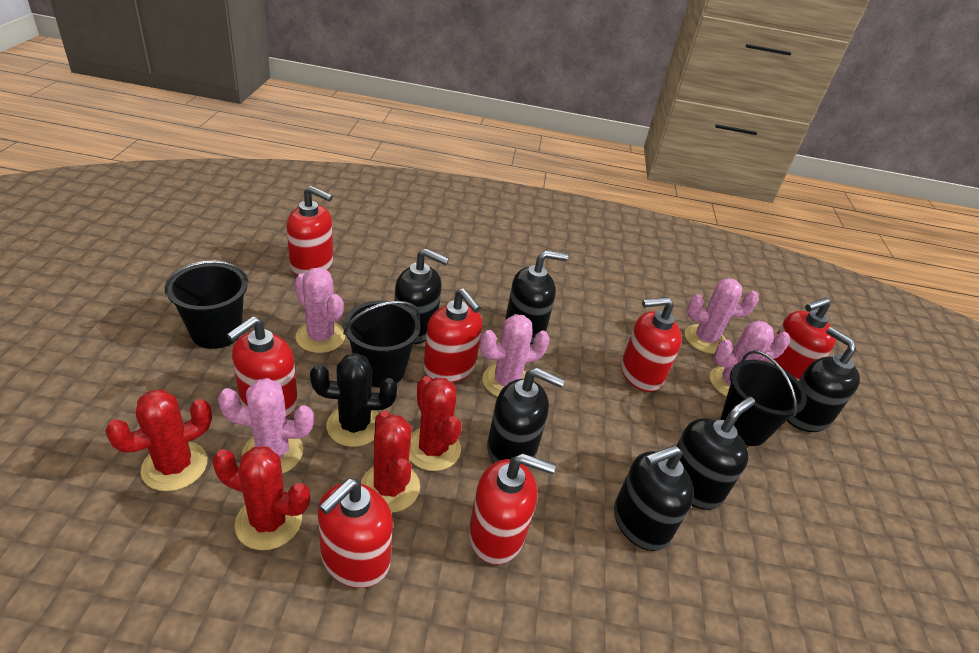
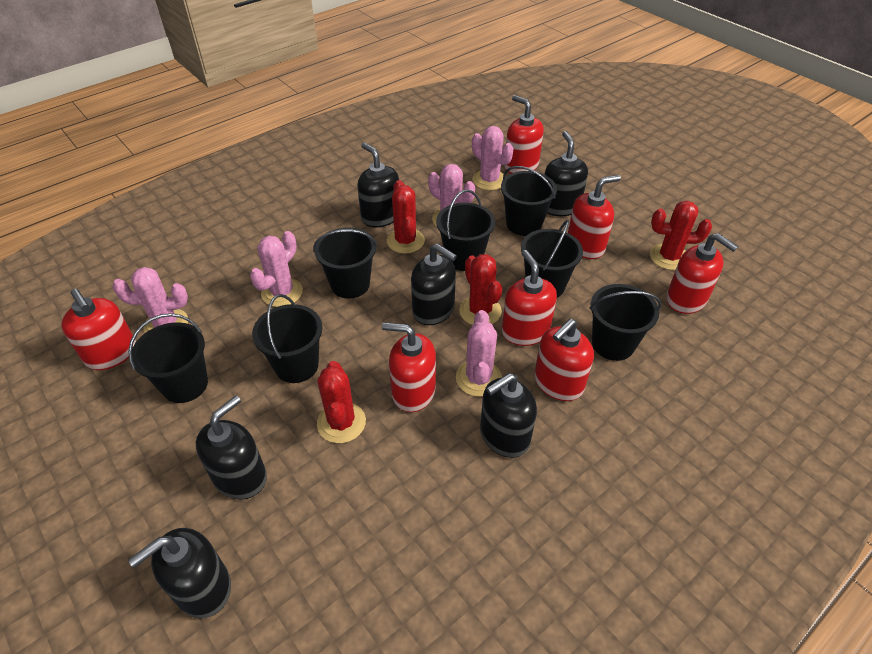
black bucket: [165,260,249,349] [343,300,421,387] [720,350,807,446] = 3 -> [128,313,208,403] [252,294,323,383] [313,228,377,299] [436,189,495,271] [501,166,557,236] [521,220,583,298] [590,284,661,361] = 7
black cactus: [310,353,397,447] = 1 -> none = 0

